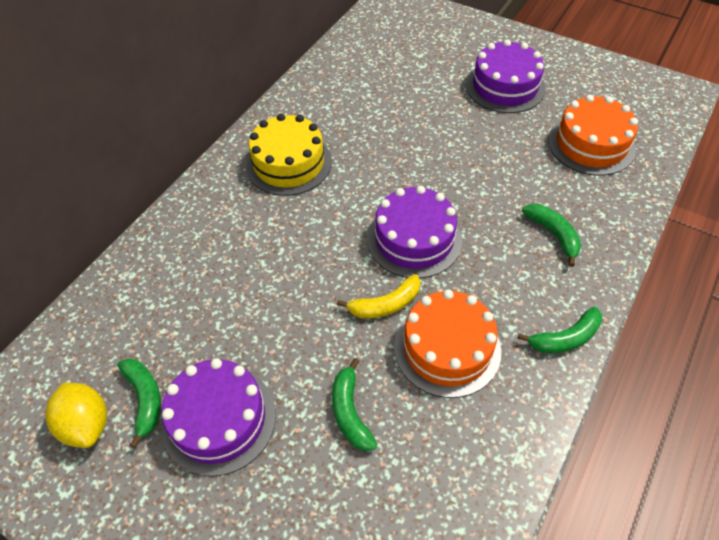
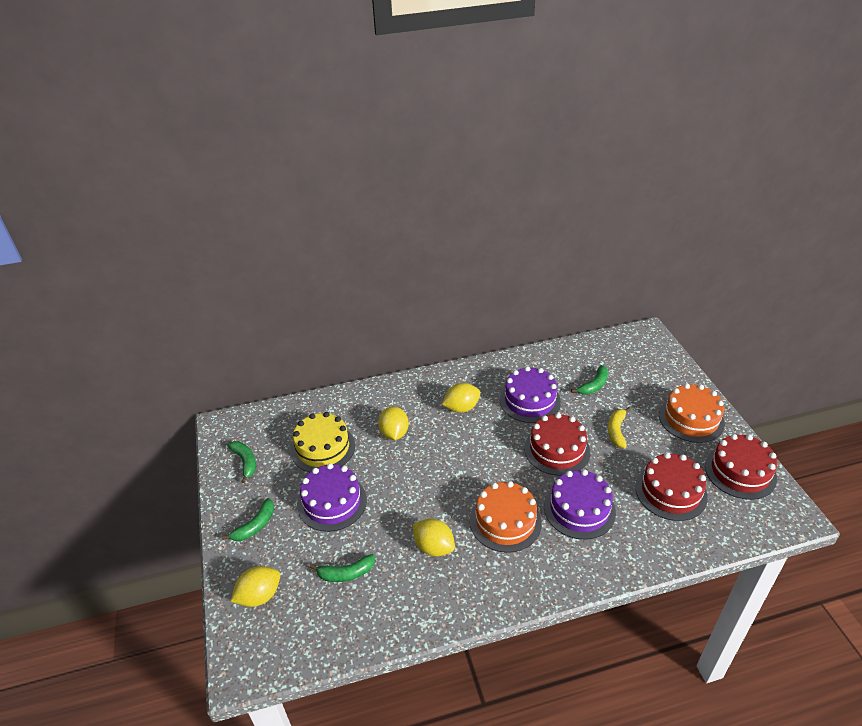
red cake: none = 0 -> [524,413,590,476] [635,453,708,521] [705,434,777,500] = 3
yellow lemon: [45,382,107,448] = 1 -> [230,566,280,607] [378,406,409,440] [413,519,455,556] [442,383,481,413] = 4

